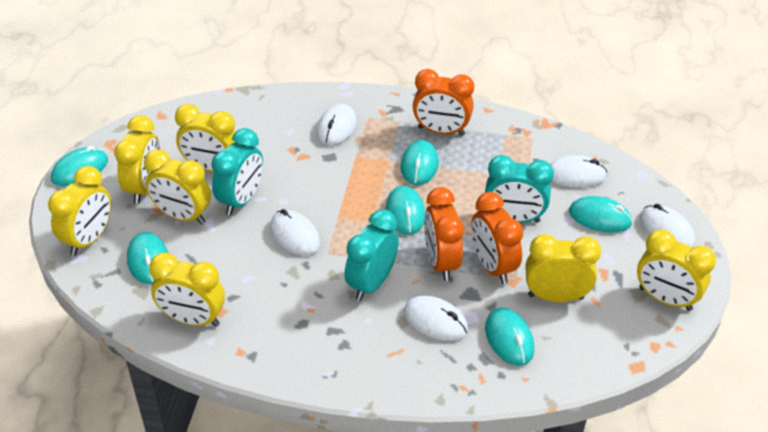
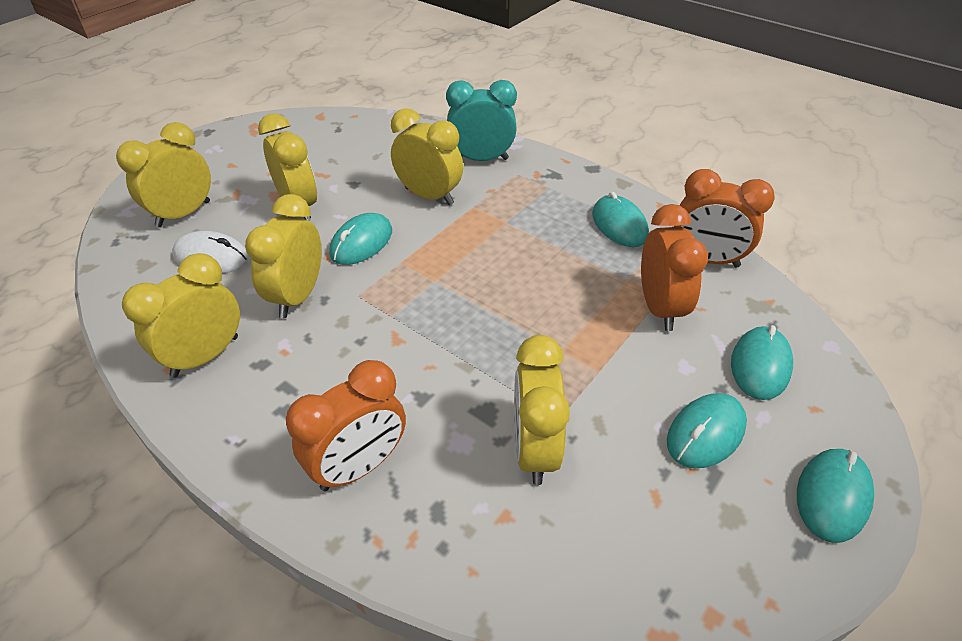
turquoise clock: [211,128,263,215] [344,209,399,301] [485,155,554,223] = 3 -> [446,80,517,161] = 1
turquoise mouse: [51,146,108,186] [127,232,168,284] [385,186,425,235] [401,140,439,185] [485,308,534,366] [569,196,633,233] = 6 -> [329,213,392,265] [592,192,649,247] [667,393,747,468] [731,325,793,400] [797,449,874,543] = 5
white mouse: [270,209,320,256] [317,104,356,146] [404,296,468,341] [550,155,607,188] [640,204,695,247] = 5 -> [172,231,249,273] = 1
yellow clock: [48,166,111,256] [114,115,160,204] [144,149,211,224] [149,253,225,327] [175,104,236,172] [526,234,601,302] [637,229,716,311] = 7 -> [116,122,211,227] [122,253,240,378] [245,194,322,318] [258,113,317,220] [391,108,463,205] [514,335,570,485] = 6

